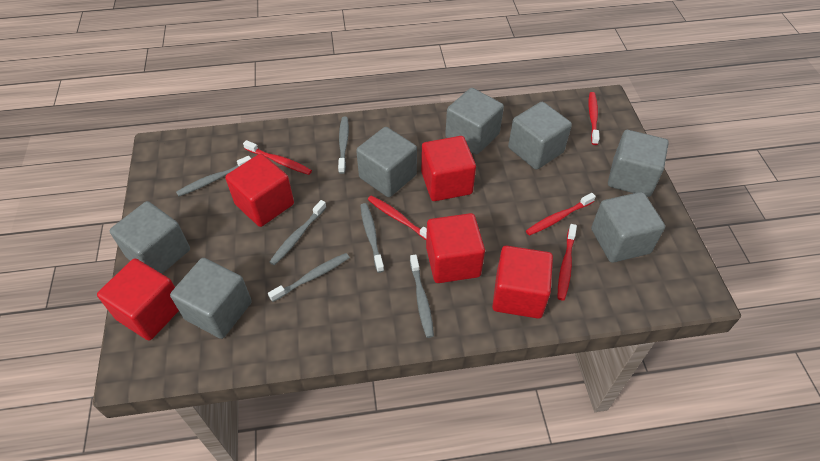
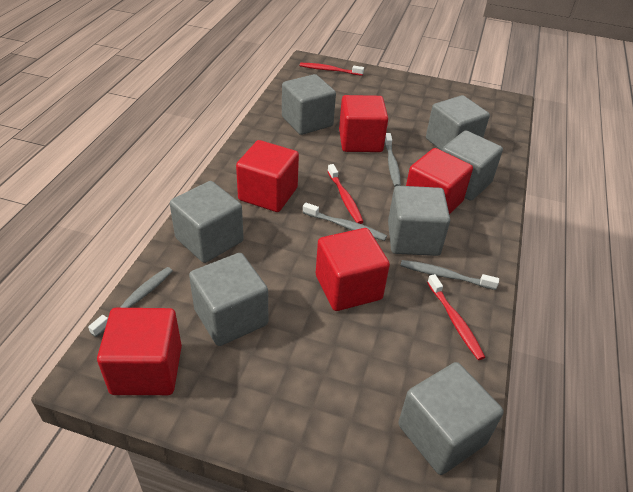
grey toothbrush: [176,156,251,196] [268,253,350,302] [270,200,327,266] [338,117,349,174] [360,203,384,273] [410,255,434,338] = 6 -> [88,267,173,337] [303,203,387,241] [384,133,401,187] [400,260,499,290] = 4
red toothbrush: [243,140,312,175] [368,195,427,240] [526,193,596,236] [557,224,577,300] [589,92,599,145] = 5 -> [300,63,364,76] [327,164,363,224] [427,274,485,360] = 3

